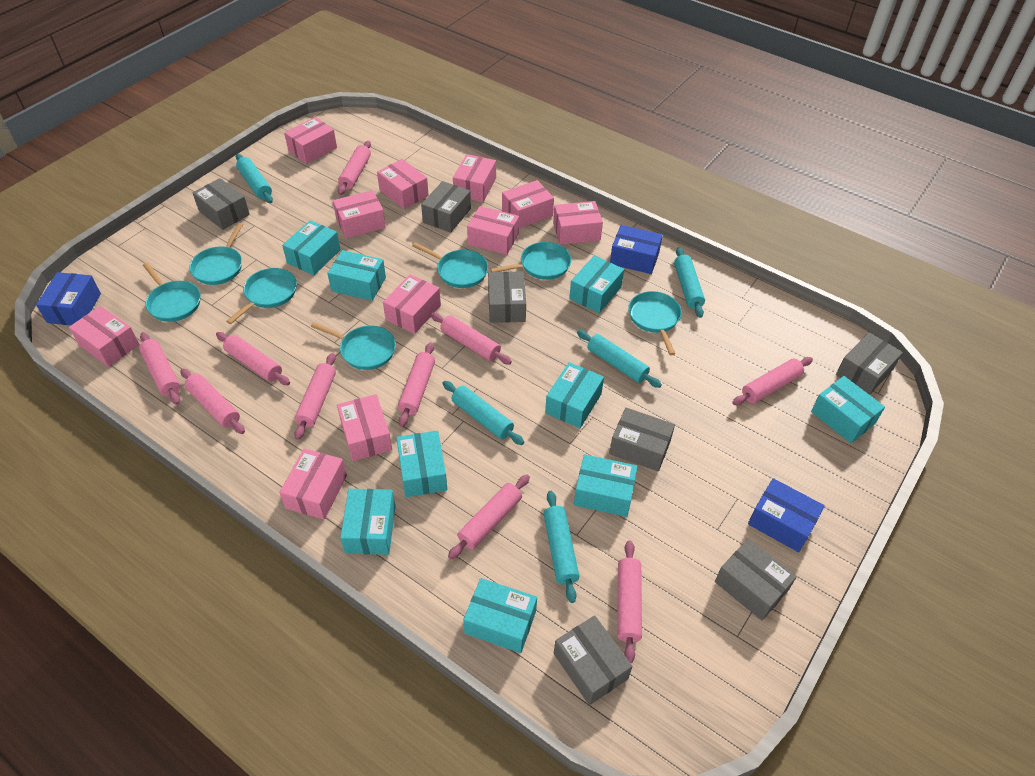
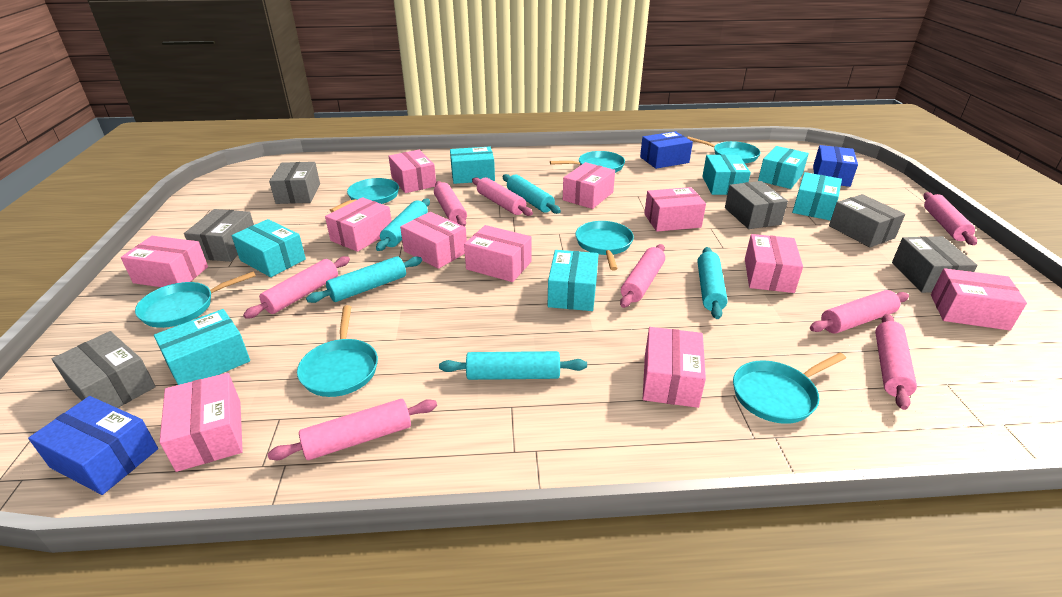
grey box: [193,178,250,230] [421,181,471,233] [488,271,526,323] [554,615,633,705] [609,408,675,472] [715,539,797,621] [836,332,903,395] = 7 -> [52,331,156,408] [184,209,254,262] [269,162,320,204] [725,181,788,229] [829,194,905,247] [892,236,978,293] = 6
pink rolling pin: [139,332,180,405] [180,369,245,434] [216,332,290,385] [294,353,336,440] [338,141,371,195] [398,342,435,427] [431,313,512,365] [448,475,530,559] [617,540,642,663] [732,357,813,405] = 10 -> [243,256,350,319] [268,399,437,460] [434,181,467,227] [472,177,533,216] [620,244,665,308] [810,290,909,333] [875,314,917,410] [923,192,977,245] = 8
turquoise box: [282,220,341,275] [327,250,386,301] [340,489,395,555] [396,430,447,497] [463,578,537,653] [545,362,604,428] [569,255,624,313] [574,454,638,517] [811,376,885,443] = 9 -> [154,309,250,385] [232,219,306,277] [450,147,495,184] [548,250,599,311] [702,155,751,195] [758,146,809,189] [792,172,842,220] = 7

